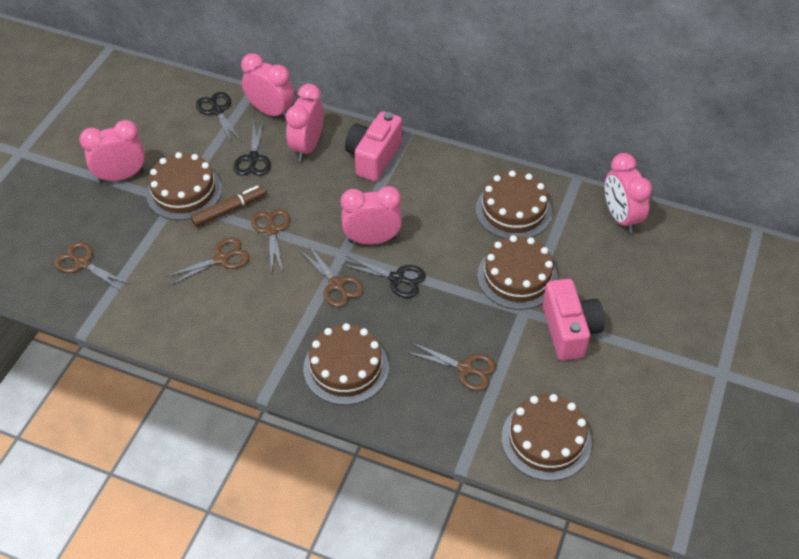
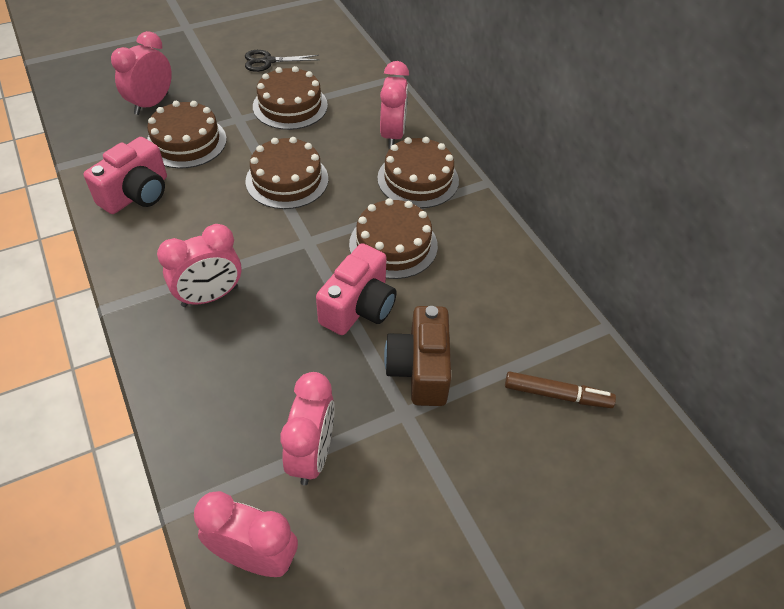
black scissors: [196,92,241,142] [234,120,271,176] [341,256,426,298] = 3 -> [245,50,319,72] = 1
brown camera: none = 0 -> [384,306,451,406] = 1
brown scissors: [54,241,130,291] [165,237,250,285] [251,209,290,274] [299,244,364,308] [406,342,496,391] = 5 -> none = 0

